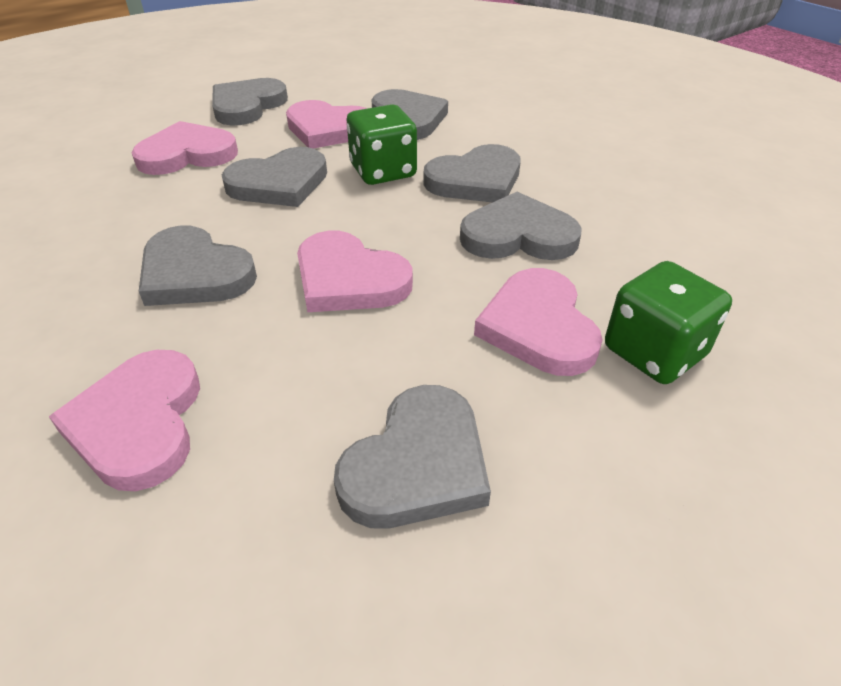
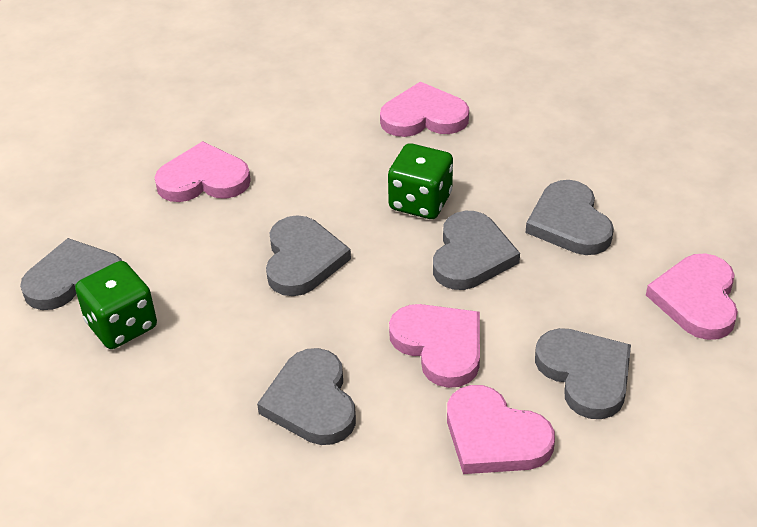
grey heart: [139,226,257,306] [212,78,288,126] [222,147,327,207] [334,385,491,529] [371,89,448,140] [424,144,521,203] [460,192,582,260] = 7 -> [20,238,122,310] [257,348,356,445] [266,215,351,296] [433,211,520,290] [526,180,614,255] [535,328,631,419] = 6

